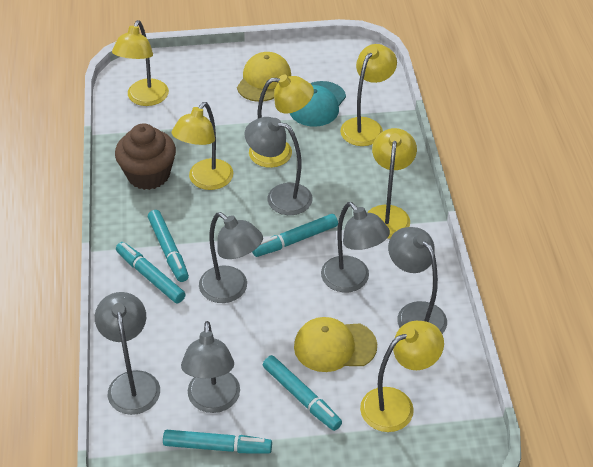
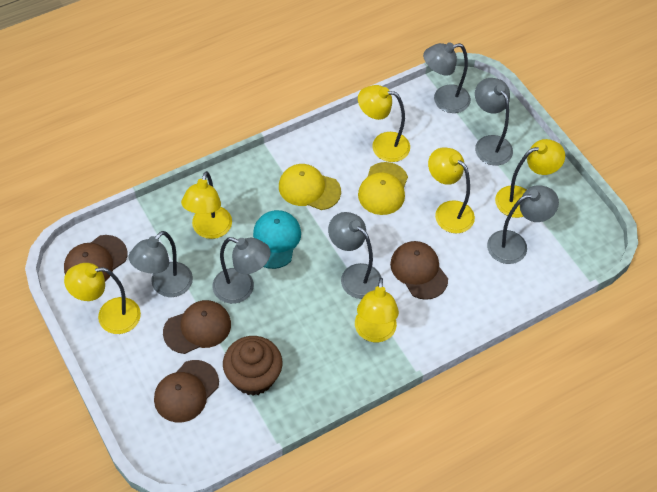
brown cap: none = 0 -> [64,235,127,281] [154,360,219,423] [163,300,231,354] [390,241,448,300] = 4
turquoise marker: [116,242,186,303] [148,210,189,282] [163,430,272,454] [252,214,338,257] [263,355,342,431] = 5 -> none = 0

